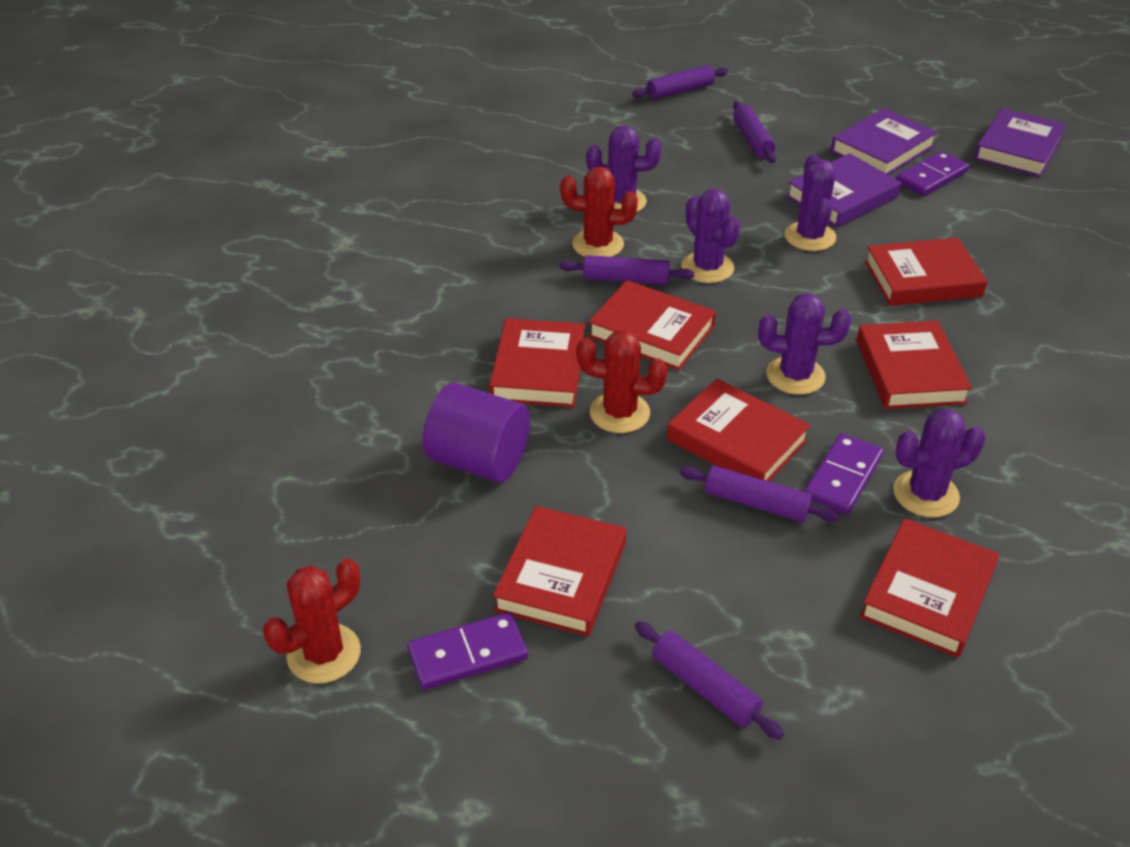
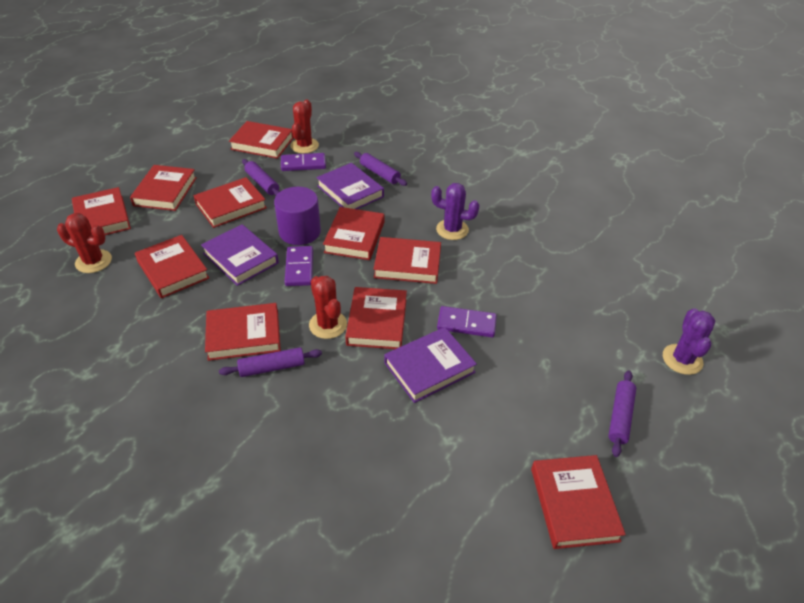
purple cactus: [587,125,661,212] [681,189,740,283] [759,293,851,395] [785,154,836,251] [893,409,986,518] = 5 -> [431,183,480,240] [663,308,715,375] = 2
purple rolling pin: [559,255,694,285] [632,65,728,99] [635,621,784,740] [679,466,840,522] [733,101,776,163] = 5 -> [219,347,322,377] [242,159,280,196] [354,152,407,186] [608,370,636,457] = 4
red book: [489,318,585,407] [493,506,626,636] [588,280,716,370] [667,379,811,481] [856,321,972,409] [860,518,999,658] [865,238,988,306] = 7 -> [72,187,131,235] [130,165,197,211] [135,235,209,298] [193,177,267,228] [205,303,281,361] [229,121,294,159] [323,207,384,260] [345,287,407,349] [374,237,441,284] [531,455,626,549] = 10

